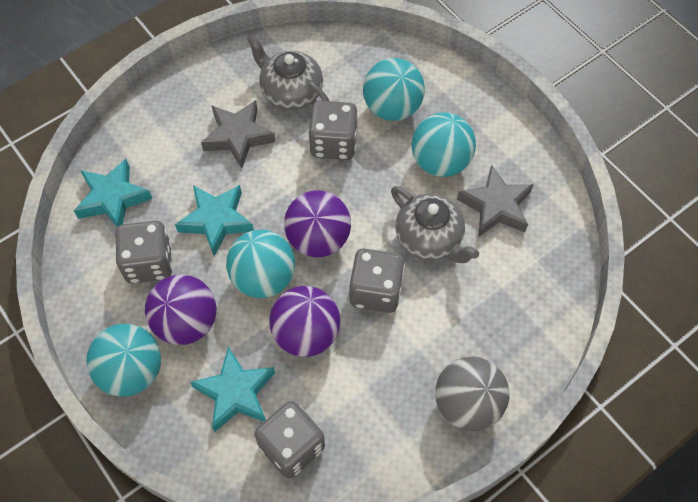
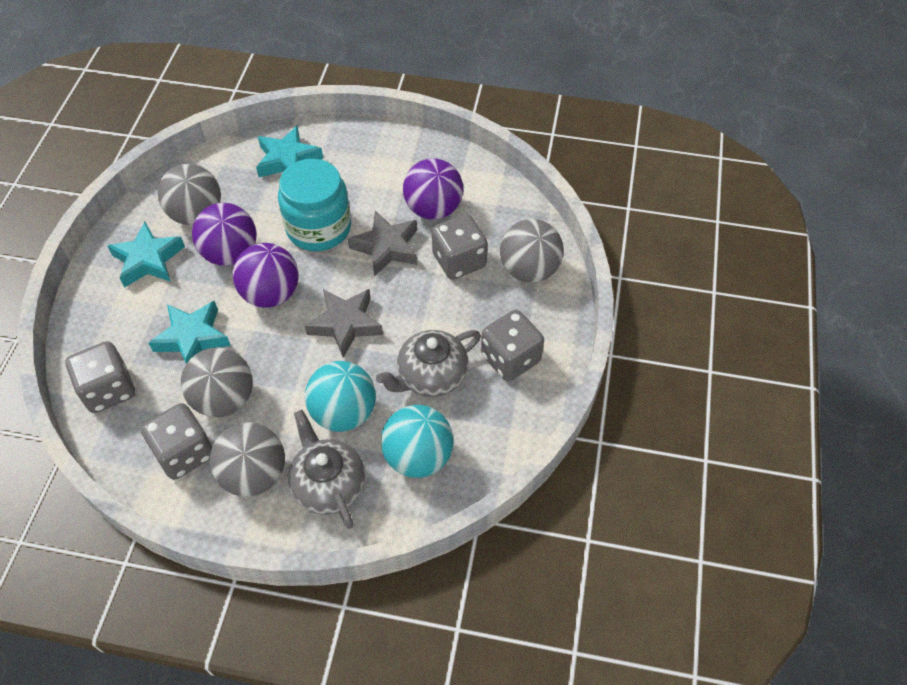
grey ball: [435,356,510,431] = 1 -> [158,164,221,225] [181,347,253,417] [210,422,285,497] [500,219,564,283] = 4
turquoise ball: [86,324,161,397] [226,230,295,298] [363,58,425,121] [411,112,476,177] = 4 -> [305,361,376,432] [381,405,454,478] = 2
turquoise jar: none = 0 -> [278,159,351,251] = 1

